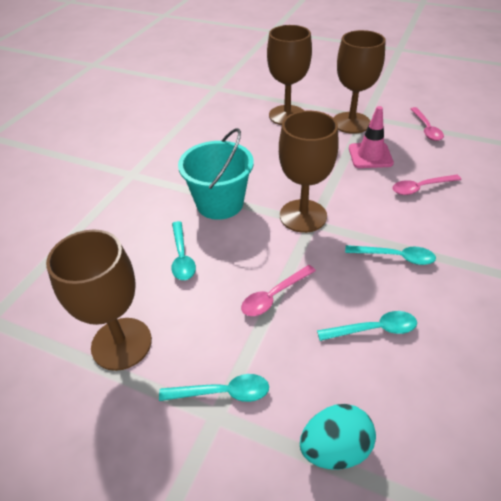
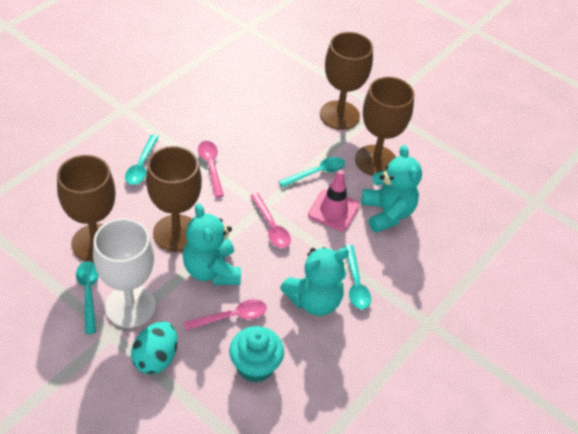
turquoise bucket: [178,128,254,220] = 1 -> none = 0
turquoise cupcake: none = 0 -> [229,326,284,383] = 1
turquoise teddy bear: none = 0 -> [183,204,241,285] [280,247,349,316] [362,145,422,233] = 3
white goblet: none = 0 -> [93,218,156,328] = 1

